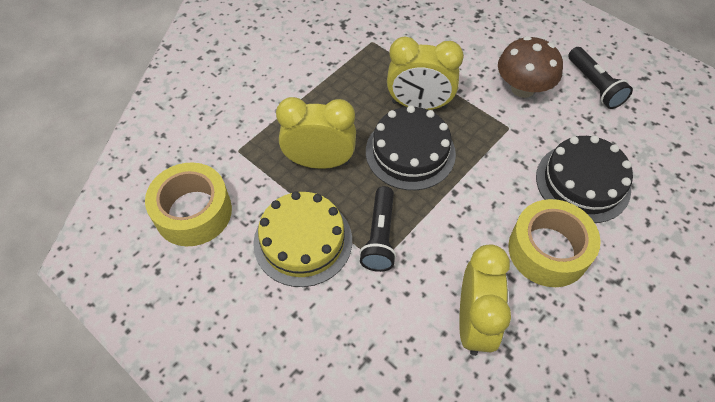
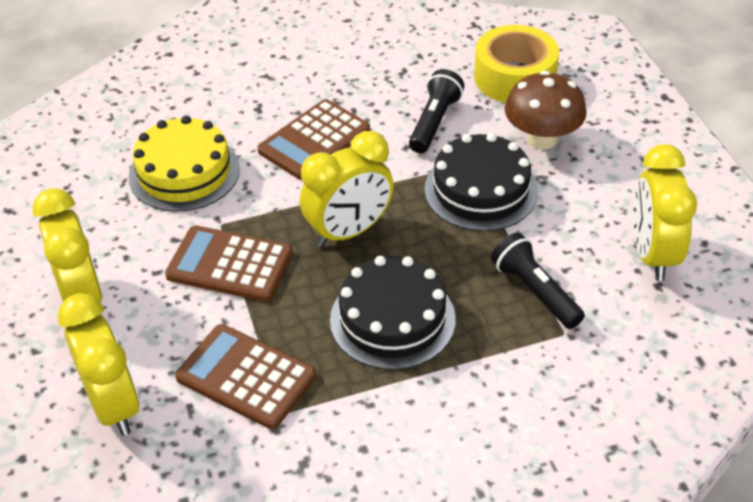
brown calculator: none = 0 -> [165,225,293,302] [175,324,316,429] [257,99,370,180] = 3
yellow clock: [276,97,356,169] [387,36,464,110] [459,244,511,356] = 3 -> [32,188,103,302] [58,293,140,436] [300,131,394,247] [633,144,697,281] = 4
yellow tape: [145,162,232,246] [508,199,601,287] = 2 -> [474,25,559,103] = 1

